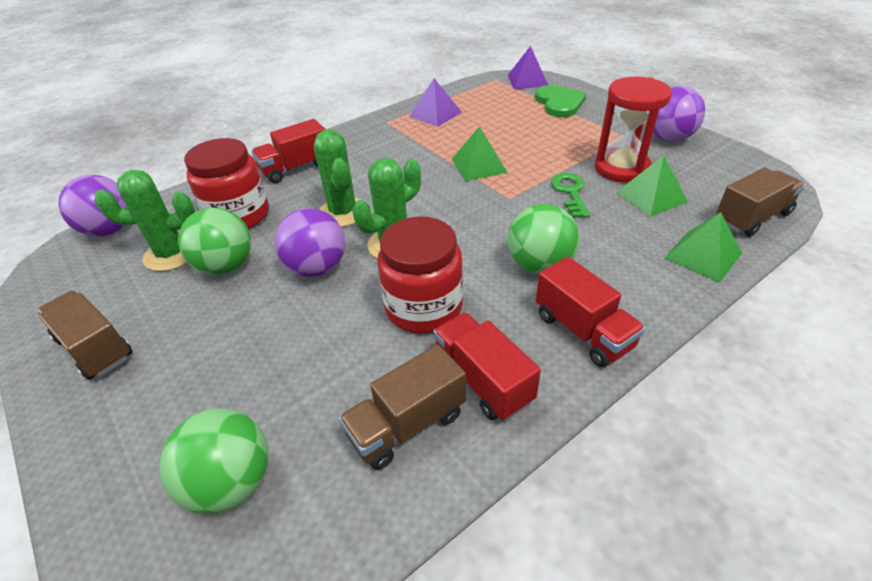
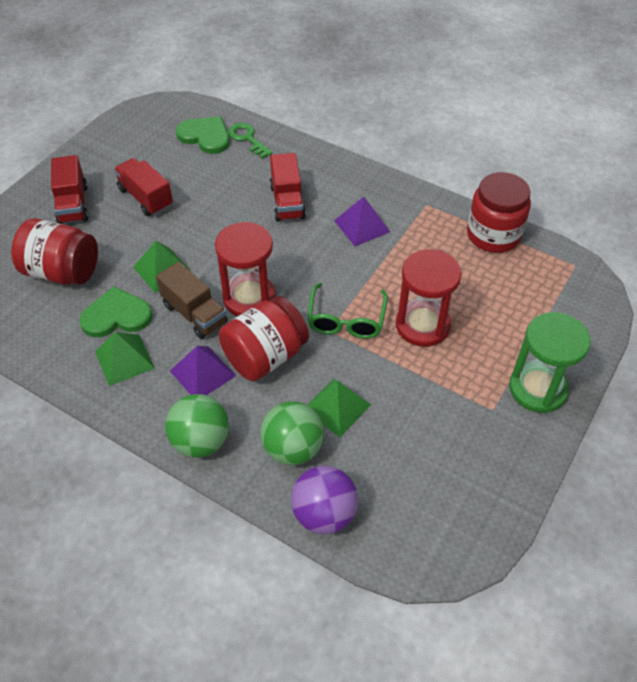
brown truck: [36,291,133,380] [339,344,466,470] [716,167,805,237] = 3 -> [156,262,228,339] = 1
green ball: [160,409,269,514] [178,207,251,275] [508,204,579,274] = 3 -> [165,394,229,458] [260,401,324,465] = 2
green cactus: [95,170,195,271] [314,129,361,227] [353,158,421,259] = 3 -> none = 0
green glasses: none = 0 -> [307,283,388,339] = 1
green heart: [535,85,587,117] = 1 -> [79,286,153,337] [176,116,230,154] = 2
green hourglass: none = 0 -> [509,312,591,413] = 1
purple ball: [58,175,128,237] [275,208,345,277] [653,86,705,142] = 3 -> [291,466,358,534] = 1
red hourglass: [595,77,672,183] = 1 -> [215,222,276,316] [396,249,462,347] = 2
red jar: [184,138,269,229] [377,216,463,334] = 2 -> [11,218,98,285] [219,296,309,381] [467,172,531,253] = 3

